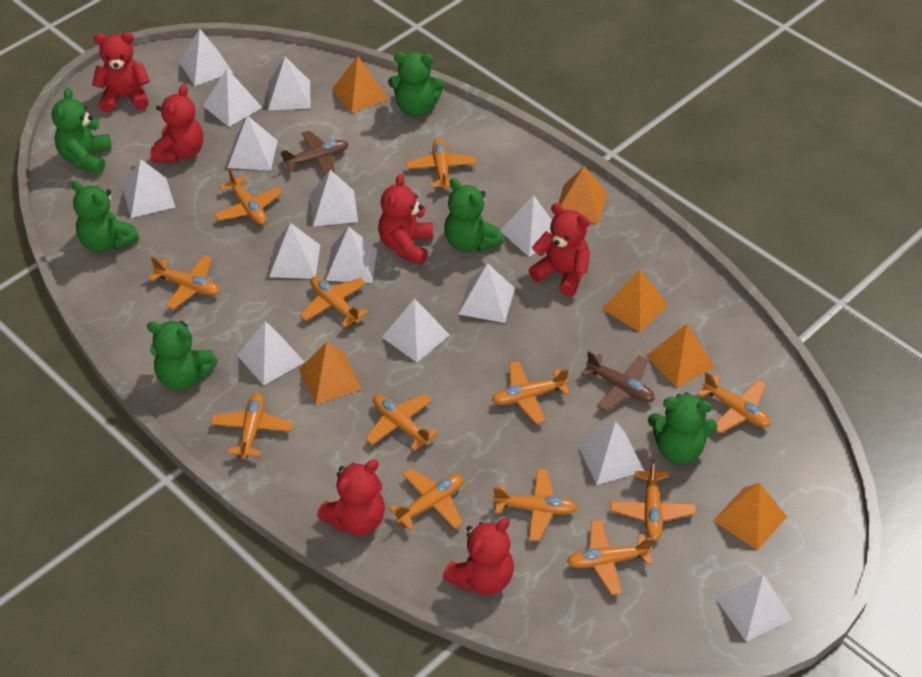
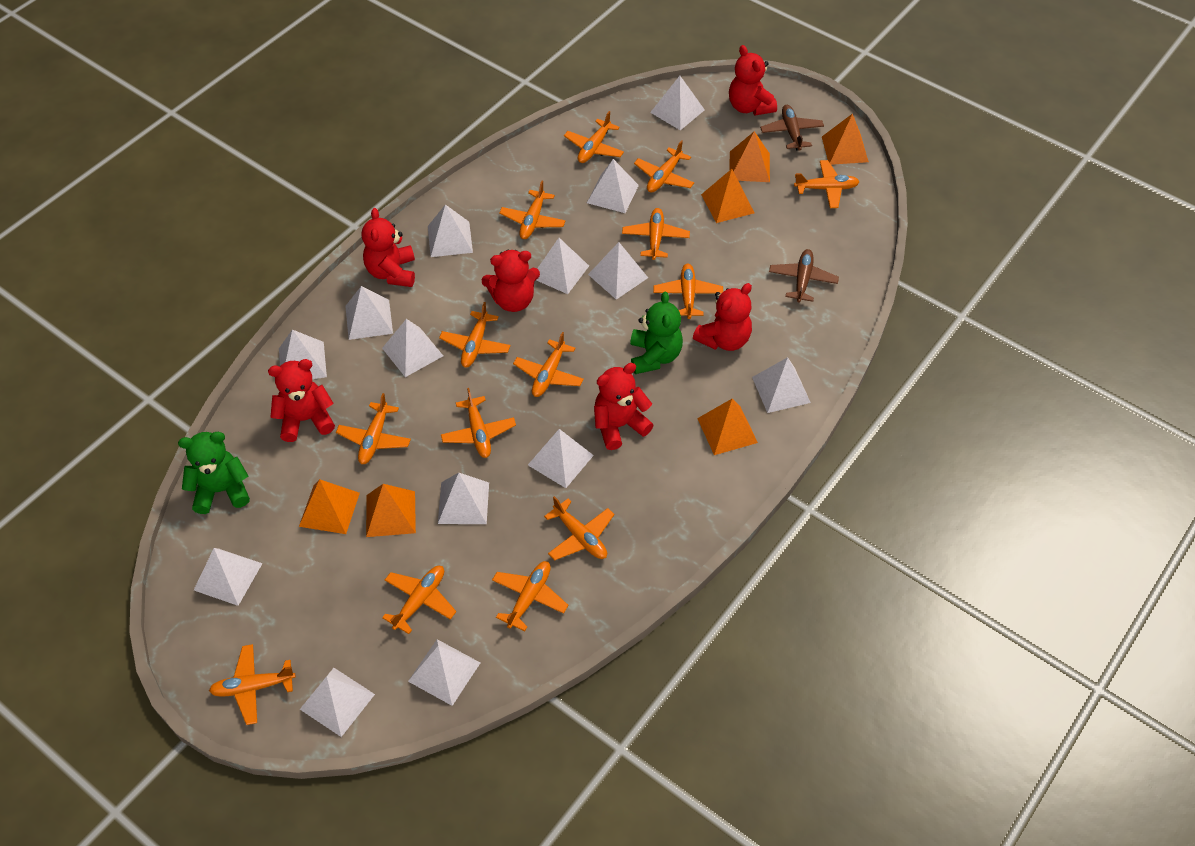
green teddy bear: [52,88,111,174] [71,181,139,253] [147,321,218,390] [388,52,445,117] [444,178,504,252] [648,392,717,464] = 6 -> [178,432,250,514] [630,291,683,374] = 2
orange plane: [148,255,220,309] [211,392,293,459] [214,168,282,225] [300,276,369,328] [365,394,438,451] [389,468,463,531] [406,138,477,190] [492,361,570,424] [493,469,578,541] [567,520,654,595] [610,459,696,541] [697,371,771,434] = 12 -> [209,644,296,725] [336,393,411,464] [382,566,456,634] [439,302,510,368] [441,388,516,458] [492,561,568,631] [499,181,566,239] [513,332,584,397] [544,496,614,561] [564,111,624,163] [622,208,690,260] [634,140,694,192] [653,264,723,319] [794,160,859,208] = 14

